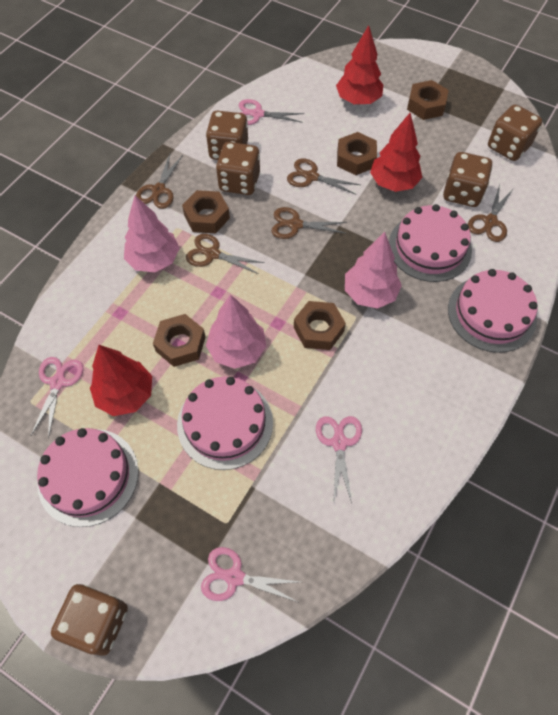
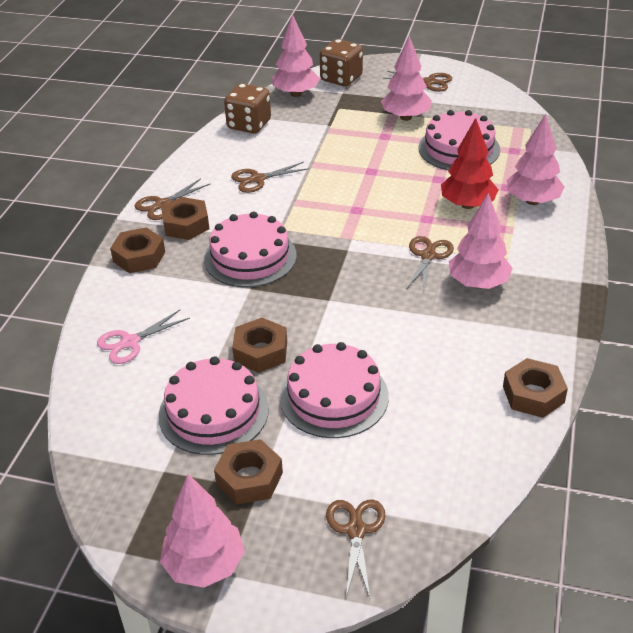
brown dice: [51,584,128,656] [206,111,248,160] [216,142,260,195] [443,152,492,207] [488,104,542,161] = 5 -> [224,83,271,134] [319,39,363,86] = 2
pink scissors: [31,357,84,439] [201,547,299,602] [239,99,304,125] [316,416,362,504] = 4 -> [97,310,190,364] = 1
pink tree: [124,195,179,272] [206,294,266,369] [345,232,402,309] = 3 -> [160,474,245,588] [272,14,320,97] [381,36,432,121] [449,193,513,289] [507,114,565,205] = 5
red tree: [90,345,152,416] [336,25,383,104] [370,113,422,192] = 3 -> [441,118,499,209] = 1

